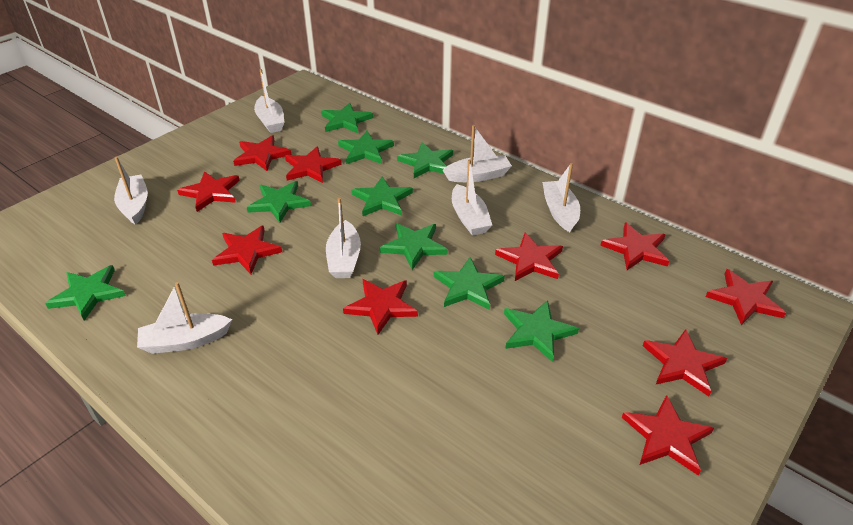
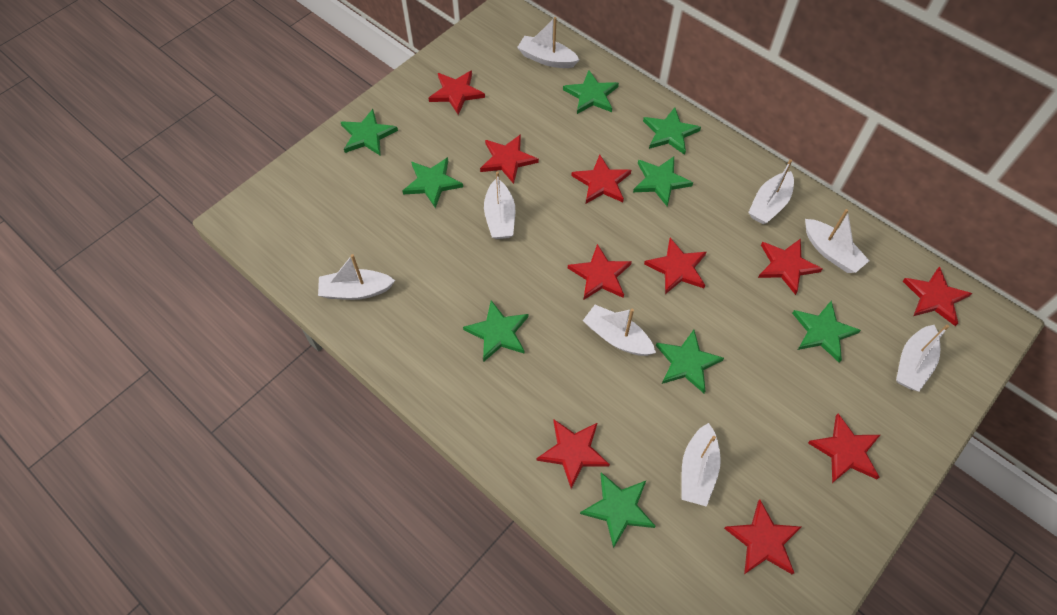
white boat: [114,157,148,225] [137,282,232,354] [254,69,285,133] [326,198,361,278] [443,125,512,182] [452,159,492,236] [542,163,580,232] = 7 -> [318,254,395,300] [484,171,515,239] [517,17,580,68] [583,305,656,356] [681,423,721,507] [748,159,794,224] [805,209,869,273] [896,325,949,392] = 8

